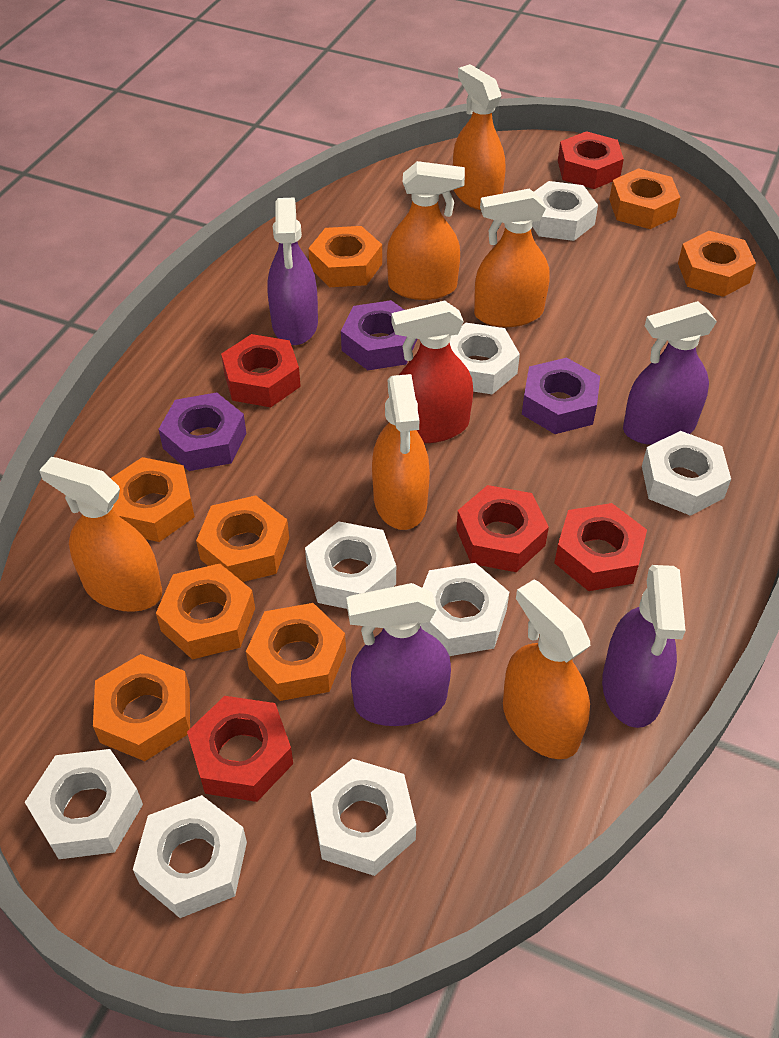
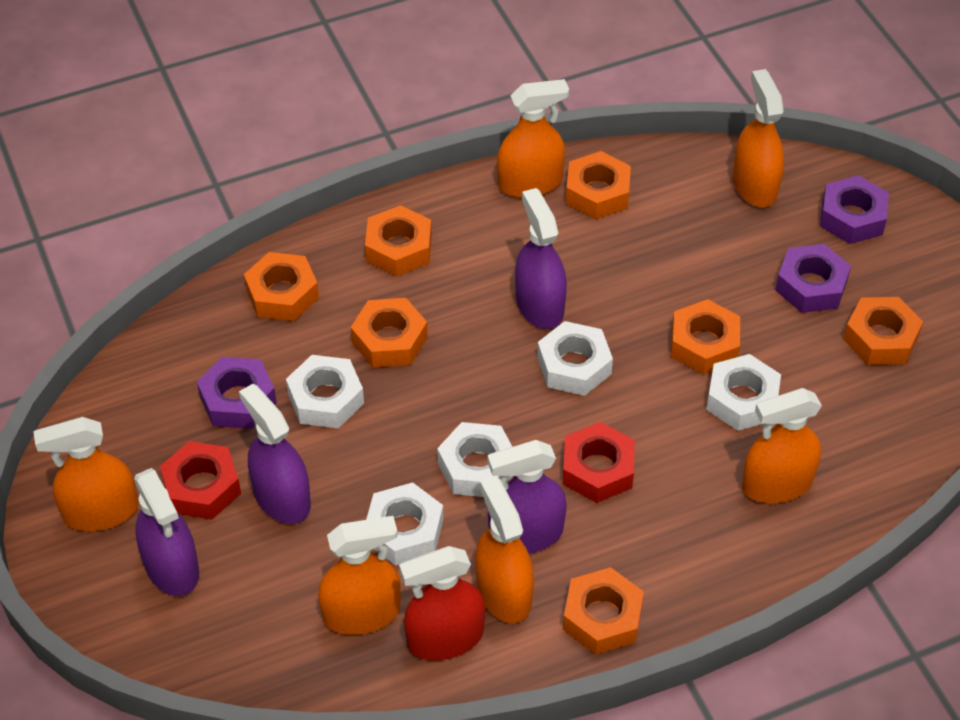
orange nut: [93,654,190,761] [111,457,195,542] [156,563,255,659] [196,495,289,582] [246,603,346,701] [308,226,382,287] [609,168,681,229] [678,231,756,297] = 8 -> [244,252,319,321] [351,298,428,367] [365,205,432,276] [563,567,644,654] [566,151,631,219] [671,299,740,375] [843,297,923,365] = 7
red nut: [187,696,293,802] [221,334,301,407] [456,485,549,572] [554,503,647,591] [558,131,624,189] = 5 -> [160,441,241,520] [563,422,635,503] = 2
white nut: [25,749,143,859] [133,795,247,918] [305,521,396,609] [311,759,416,876] [420,563,509,656] [450,323,520,394] [532,181,598,241] [642,431,731,516] = 8 -> [286,355,364,429] [366,482,444,566] [437,422,512,497] [537,321,613,396] [706,354,781,431] = 5

